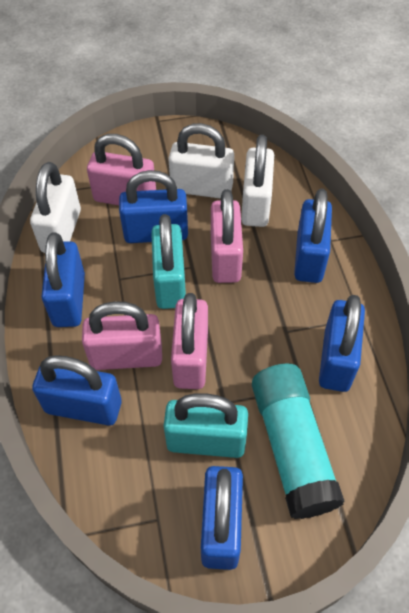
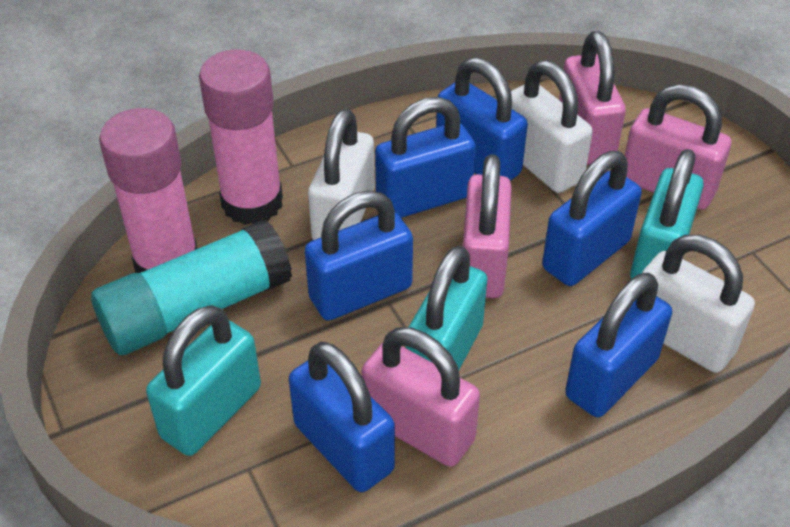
pink glue stick: none = 0 -> [99,108,197,273] [199,49,283,225] = 2
turquoise padlock: [151,214,186,309] [164,393,248,458] = 2 -> [146,305,261,456] [405,246,487,370] [630,149,704,279] = 3

